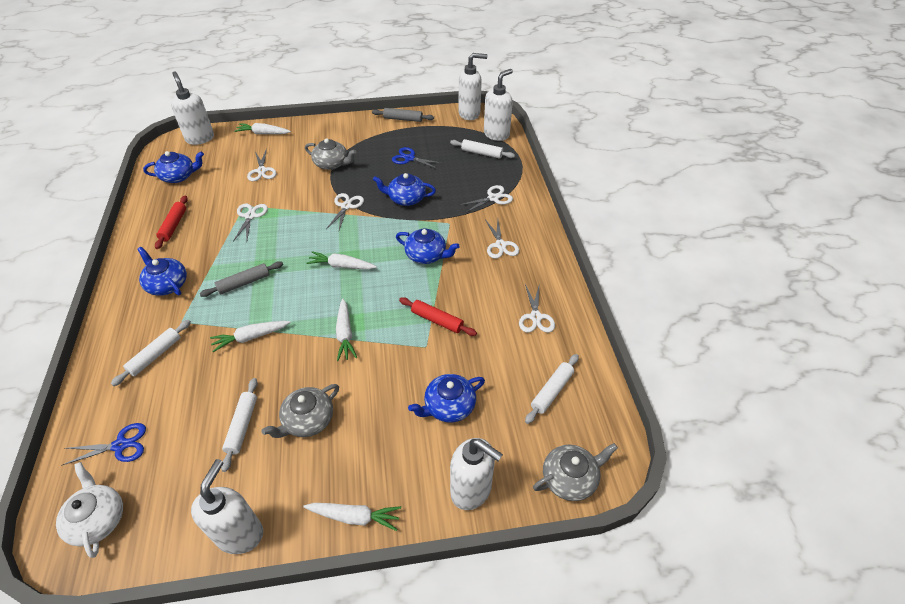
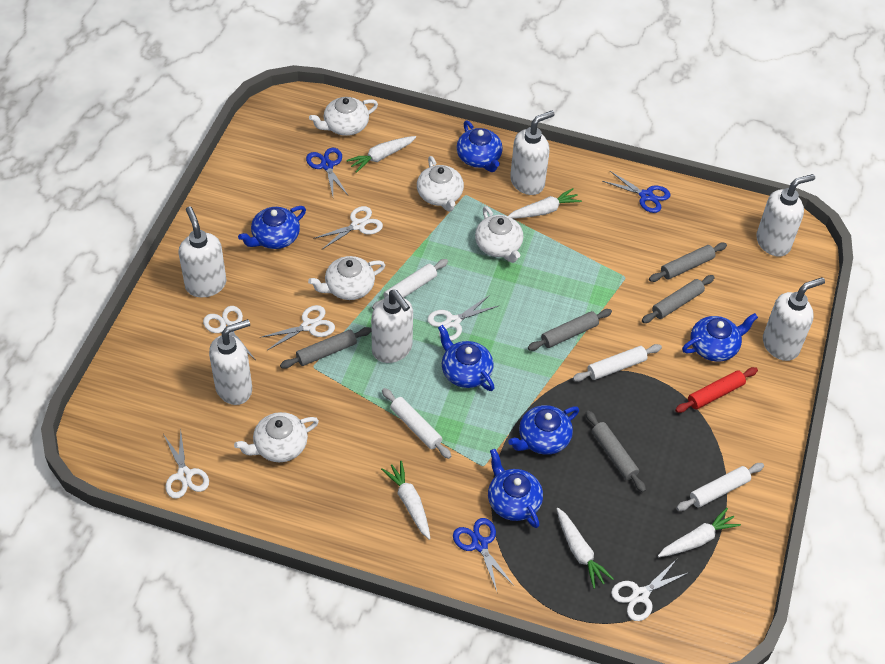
blue scissors: [63,423,146,465] [392,147,441,169] = 2 -> [306,147,348,196] [453,518,514,591] [603,171,670,213] = 3
blue teapot: [137,247,187,296] [143,151,204,183] [373,173,436,206] [396,228,460,264] [408,374,485,423] = 5 -> [238,206,306,249] [438,325,495,391] [456,121,503,172] [488,449,543,528] [508,405,579,455] [682,313,758,362] = 6
grey rolling pin: [200,261,283,297] [372,108,434,122] = 2 -> [280,327,371,369] [528,309,612,351] [586,410,646,492] [642,275,715,323] [649,243,727,282] = 5
grey teapot: [261,384,339,438] [305,138,357,170] [533,443,618,501] = 3 -> none = 0
red rolling pin: [155,196,188,249] [399,297,477,336] = 2 -> [675,367,758,413] = 1
white soap dispenser: [171,72,214,145] [191,459,263,554] [450,438,503,510] [458,53,487,120] [484,69,513,141] = 5 -> [178,206,227,297] [209,319,252,405] [371,290,413,363] [510,110,555,195] [756,174,815,257] [763,277,825,361] = 6
white teapot: [56,462,123,558] = 1 -> [234,412,319,462] [308,256,385,300] [309,97,378,136] [417,156,464,212] [475,206,523,263] = 5

